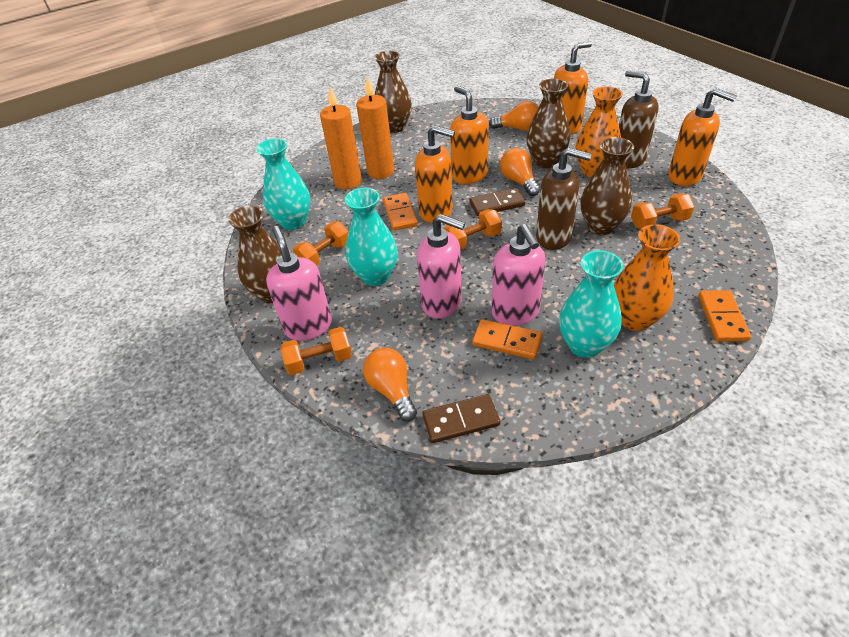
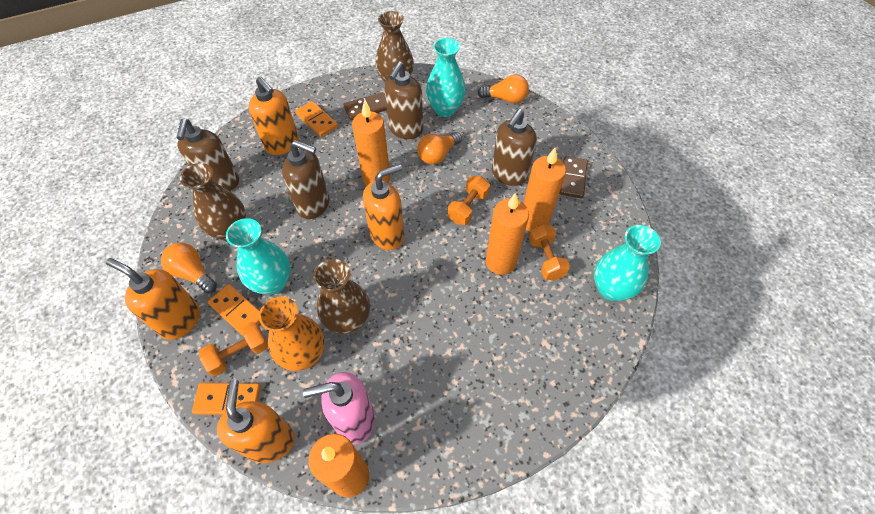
brown soap dispenser: [536,148,592,250] [619,70,659,169] = 2 -> [177,119,239,191] [282,140,329,219] [385,61,423,139] [492,109,537,186] = 4
brown vase: [228,205,281,304] [374,51,412,133] [527,79,570,168] [581,137,634,235] = 4 -> [180,163,246,241] [313,259,370,334] [376,11,414,83] = 3
orange candle: [320,87,362,190] [356,76,394,179] = 2 -> [308,434,369,498] [352,100,390,185] [486,193,529,275] [524,148,566,232] = 4
orange dumbbell: [281,327,352,375] [293,221,349,266] [444,209,502,250] [631,193,695,229] = 4 -> [199,322,268,377] [448,176,490,225] [529,224,570,280] = 3
orange vase: [576,86,623,178] [614,224,680,331] = 2 -> [259,296,325,371] = 1
pink soap dispenser: [266,226,332,341] [417,214,465,319] [492,224,546,326] = 3 -> [303,372,375,444] = 1

